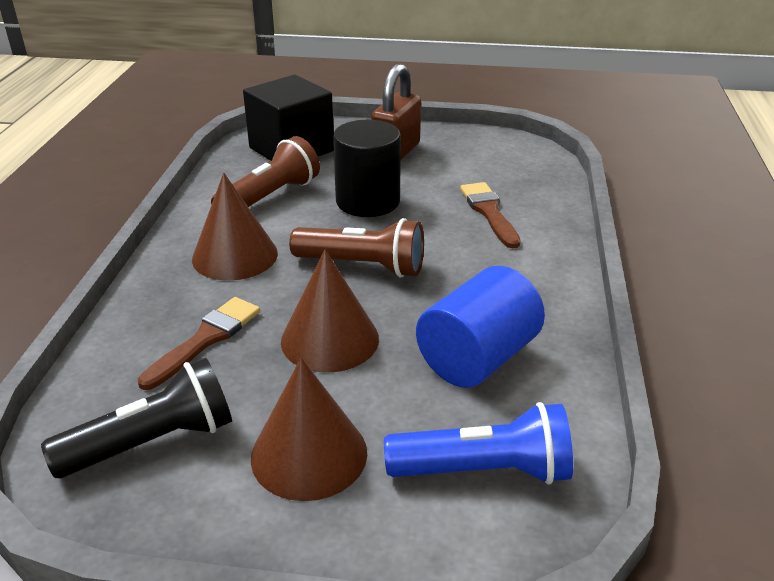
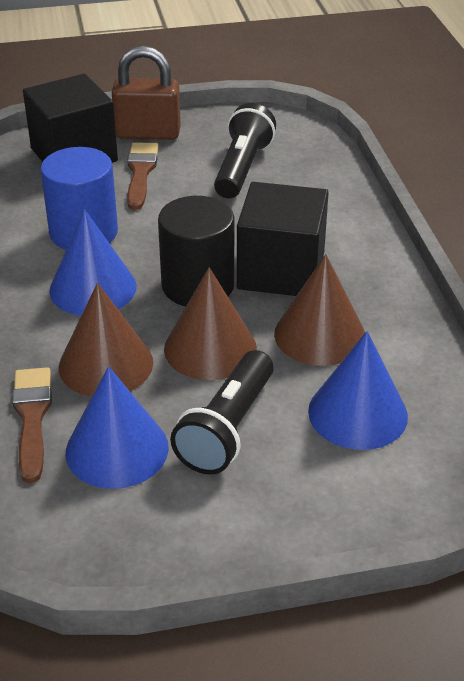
black cube: [243,75,334,161] = 1 -> [23,74,118,163] [237,182,329,296] = 2
black flashlight: [41,358,232,478] = 1 -> [170,350,274,475] [214,103,276,198] = 2
blue cone: none = 0 -> [49,209,137,316] [66,366,169,489] [308,331,408,450] = 3
blue flashlight: [384,402,573,485] = 1 -> none = 0
brown flashlight: [211,136,320,207] [289,218,424,277] = 2 -> none = 0

